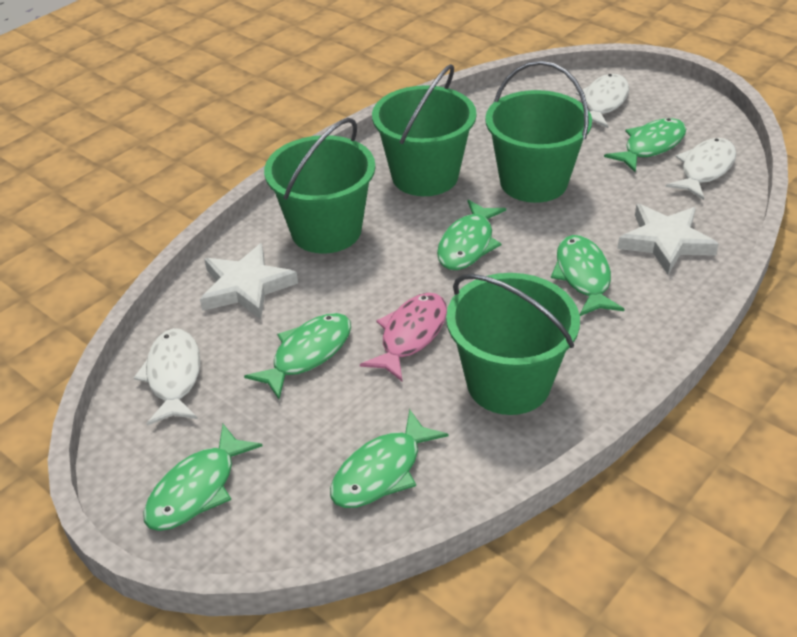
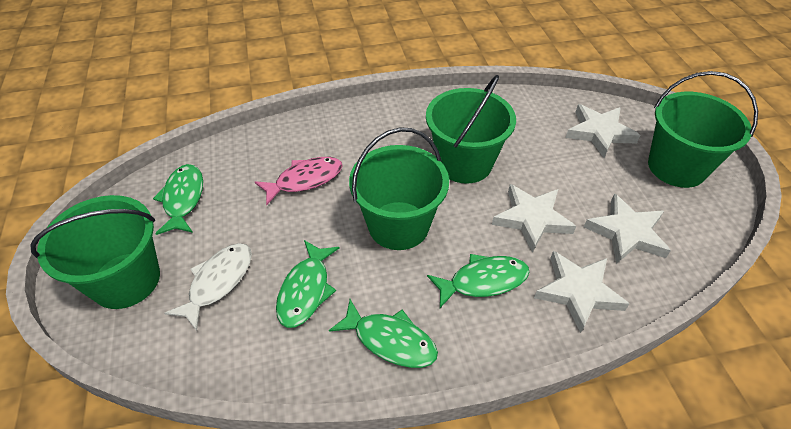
green fish: [143,424,263,531] [244,313,351,399] [330,409,448,508] [437,200,506,270] [551,235,625,316] [604,118,686,172] = 6 -> [153,164,203,235] [276,240,339,328] [329,299,438,368] [427,254,530,308] = 4
white fish: [134,328,200,426] [576,74,629,128] [666,138,736,200] = 3 -> [165,243,252,331] = 1
white star: [200,243,298,319] [617,204,719,275] = 2 -> [492,184,576,253] [534,251,629,333] [566,104,640,158] [584,193,671,264] = 4

